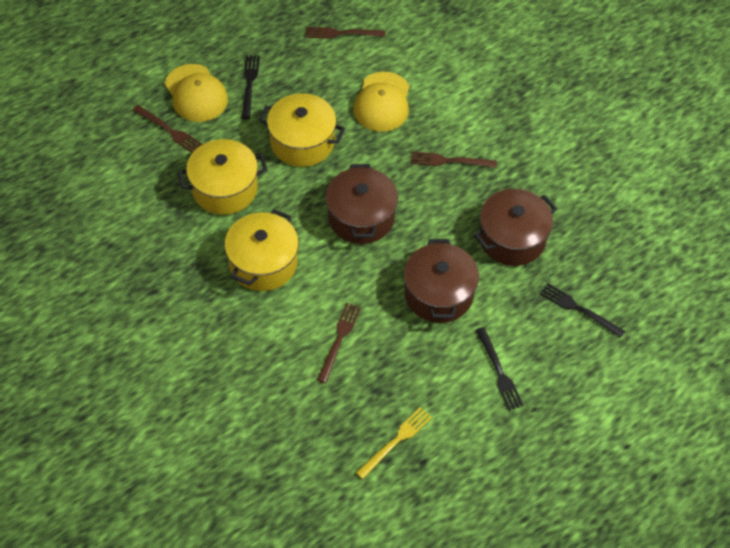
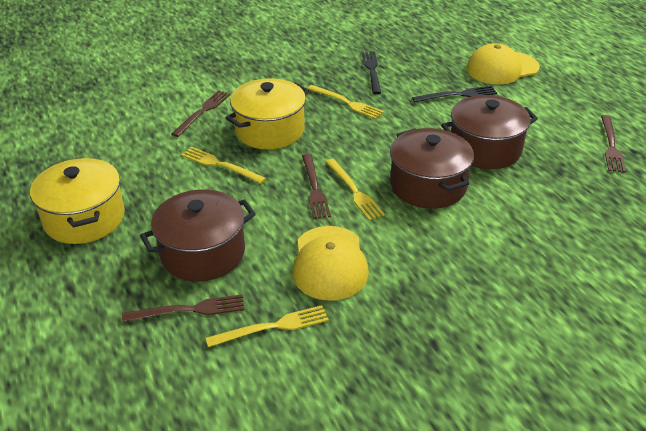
black fork: [241,55,260,119] [476,327,524,411] [540,283,625,338] = 3 -> [362,52,381,94] [412,86,497,102] = 2
yellow fork: [356,407,432,479] = 1 -> [182,147,266,184] [206,305,329,347] [307,85,384,119] [326,159,385,221] = 4
yellow pot: [177,139,267,215] [225,209,299,291] [259,93,345,167] = 3 -> [30,158,125,244] [226,78,309,149] = 2

